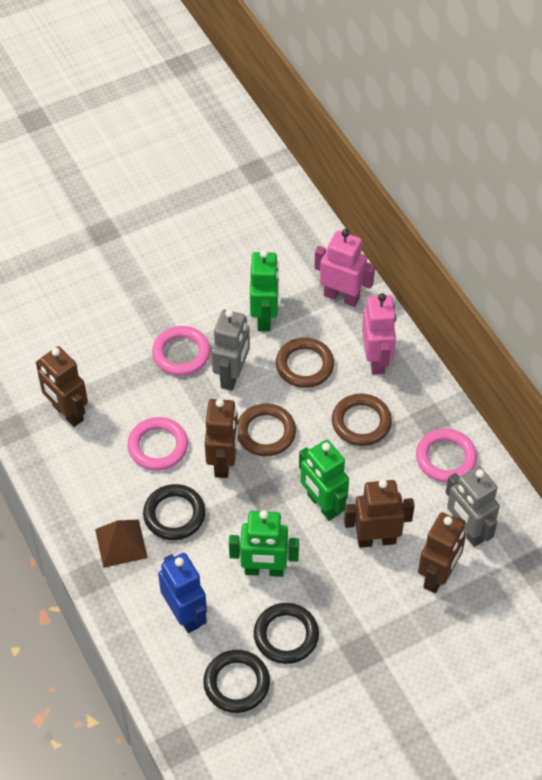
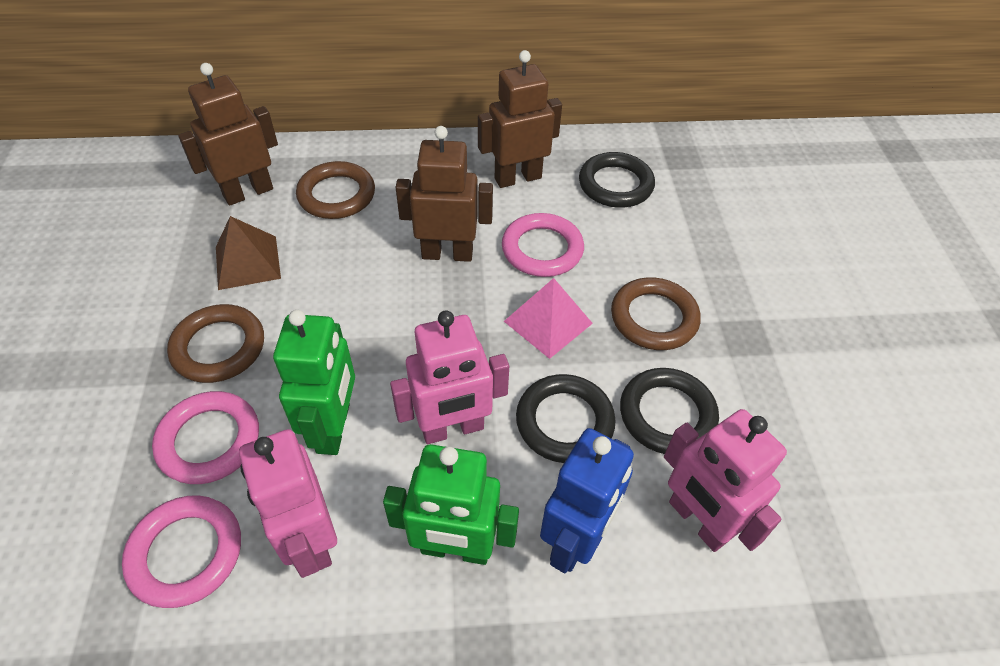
brown robot: [36,346,88,427] [205,399,238,478] [344,480,415,548] [418,512,466,593] = 4 -> [178,63,278,206] [396,126,493,262] [478,50,562,188] = 3
green robot: [229,510,299,577] [250,250,279,331] [299,440,349,521] = 3 -> [273,310,355,455] [383,444,519,565] = 2
grey robot: [211,309,250,391] [446,466,500,547] = 2 -> none = 0
pink pyramid: none = 0 -> [504,278,593,359] = 1
pink robot: [314,229,375,307] [362,293,396,375] = 2 -> [239,429,337,578] [390,310,509,444] [664,409,787,552] = 3

